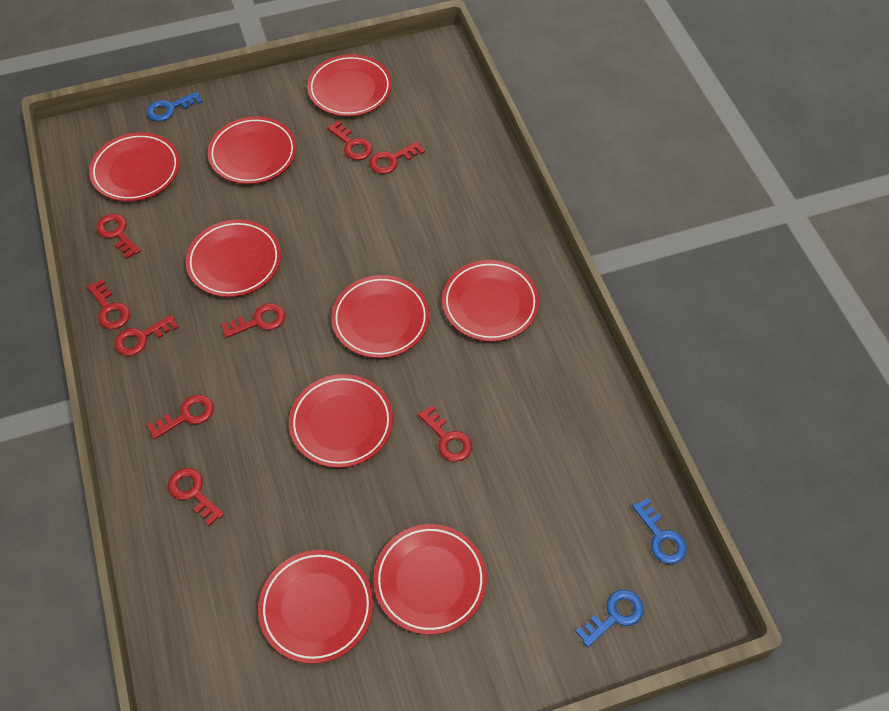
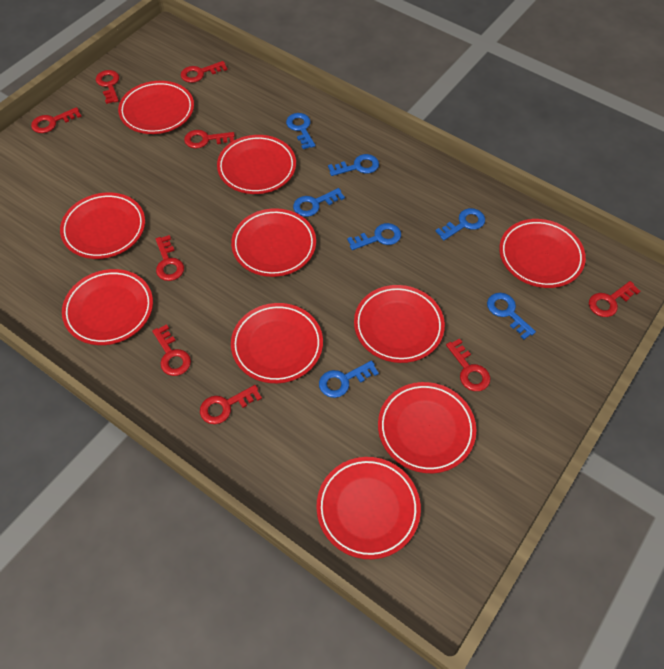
blue key: [146,92,202,121] [575,590,644,647] [632,498,687,564] = 3 -> [286,113,315,149] [293,188,345,217] [319,360,379,398] [328,154,379,176] [347,223,401,250] [435,208,485,240] [487,293,536,340] = 7
red plate: [89,132,180,202] [186,219,281,297] [208,116,297,184] [258,550,374,664] [289,374,393,468] [307,54,392,117] [331,275,430,358] [373,524,487,635] [442,260,539,342] = 9 -> [60,193,145,259] [62,269,153,345] [118,81,194,134] [217,135,296,194] [231,208,316,277] [231,303,323,383] [316,457,421,559] [354,285,445,363] [378,382,476,473] [499,219,586,288] = 10

